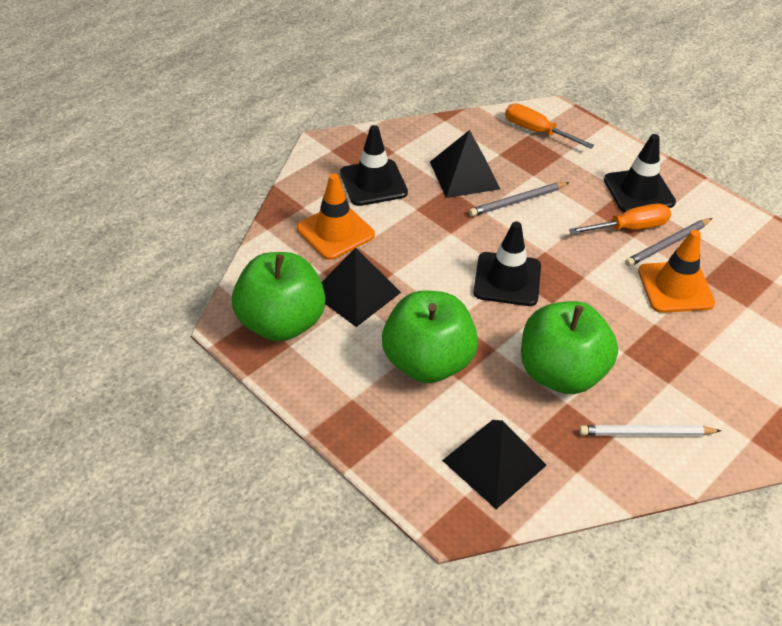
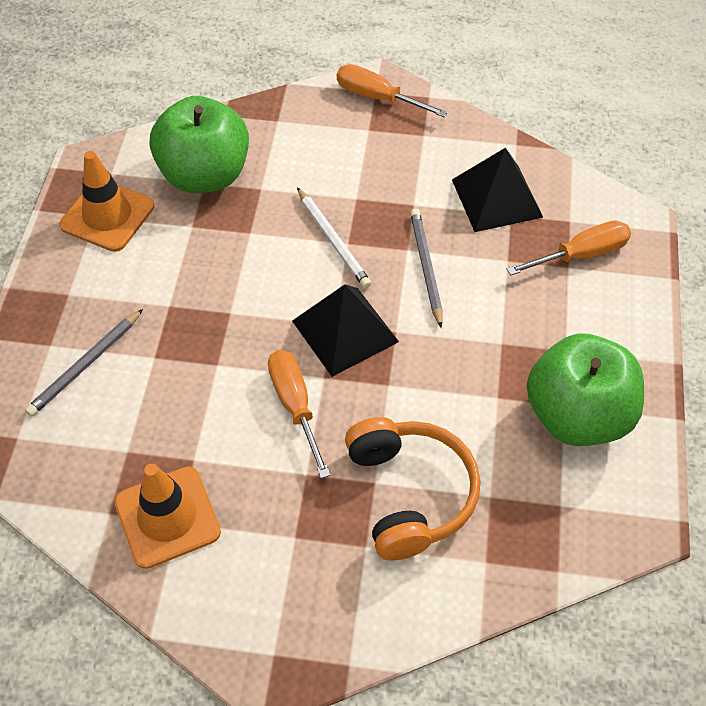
black pyramid: [321,248,401,327] [430,130,500,198] [442,420,547,509] = 3 -> [292,284,399,377] [452,148,543,232] = 2
black traffic cone: [340,125,408,206] [473,221,541,306] [604,134,676,212] = 3 -> none = 0
green apple: [232,252,325,341] [382,291,478,383] [521,301,618,394] = 3 -> [150,96,249,193] [527,334,644,446] = 2
orange headphones: none = 0 -> [345,417,480,561] = 1
orange screwdriver: [505,104,594,149] [569,204,671,234] = 2 -> [268,350,330,478] [337,64,448,117] [507,220,631,276] = 3

